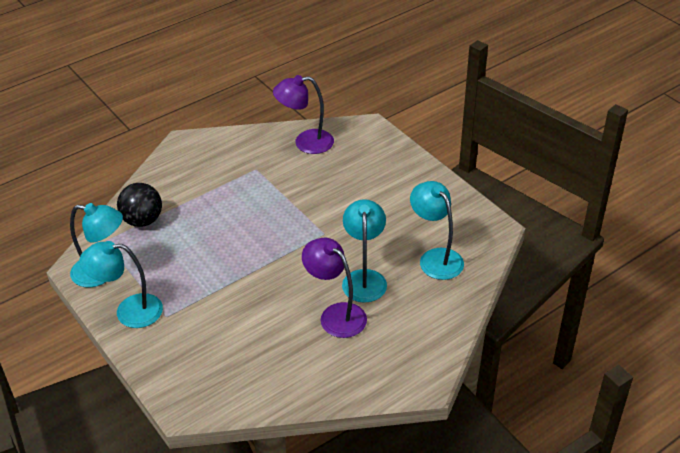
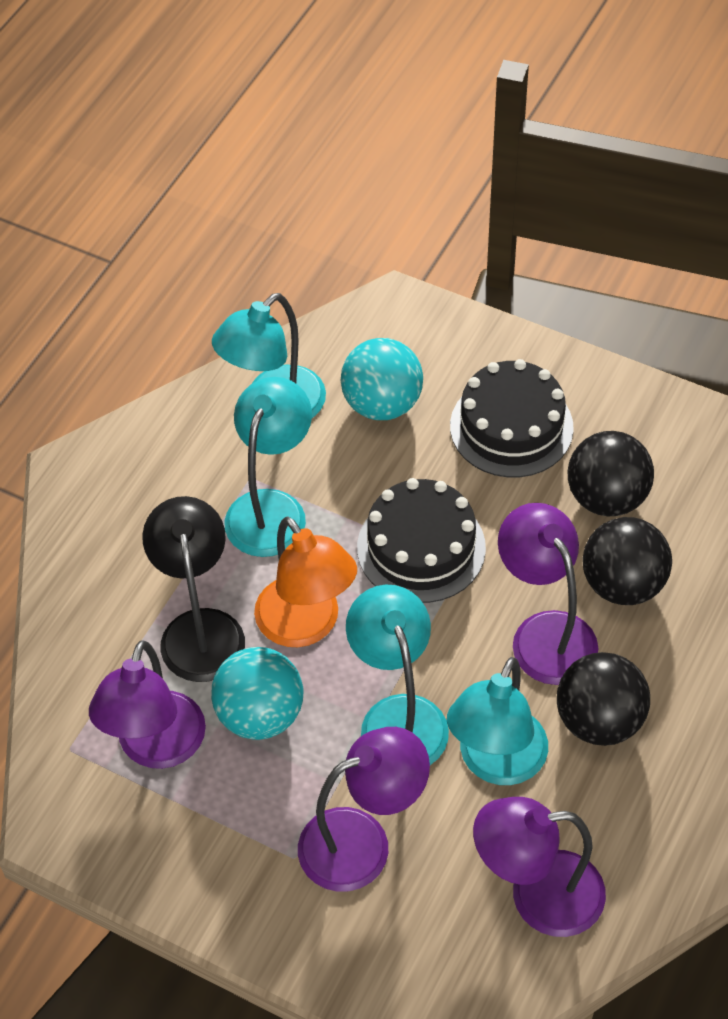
black ball: [117,183,162,227] = 1 -> [557,652,650,746] [568,431,654,516] [583,517,672,605] = 3
black cake: none = 0 -> [357,478,486,603] [450,359,574,477] = 2
black lamp: none = 0 -> [142,496,245,682] = 1
orange lamp: none = 0 -> [254,517,357,647] = 1
purple lamp: [273,75,334,154] [302,238,367,338] = 2 -> [89,640,206,769] [298,727,430,892] [473,797,606,937] [498,503,598,685] = 4
turquoise ball: none = 0 -> [211,647,303,740] [341,338,423,420] = 2

